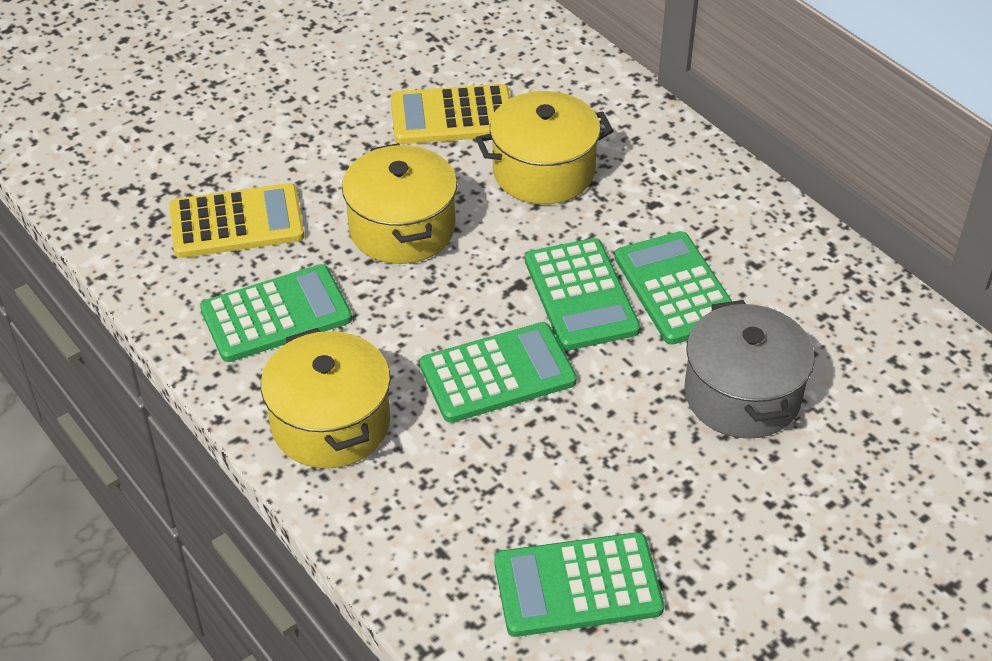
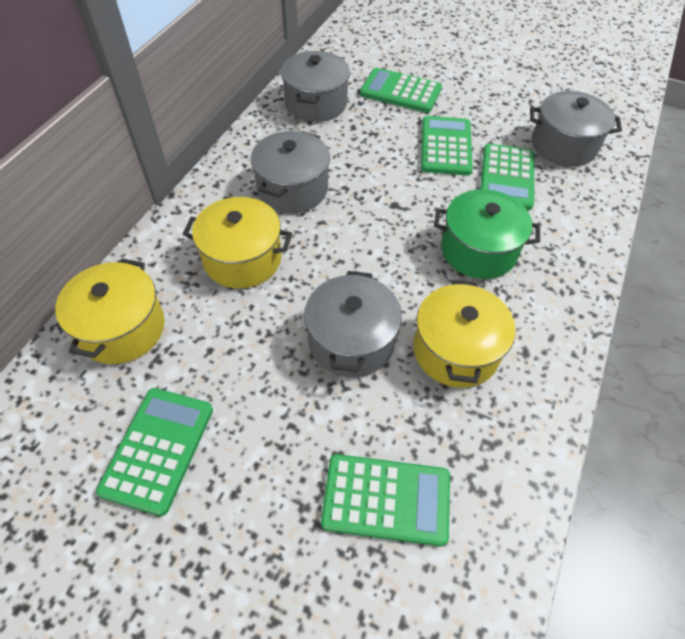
green pot: none = 0 -> [434,189,540,279] = 1
grey pot: [684,300,815,439] = 1 -> [251,131,330,213] [281,51,350,122] [304,271,402,378] [530,91,622,166] = 4
yellow calculator: [169,183,304,258] [391,84,510,144] = 2 -> none = 0

